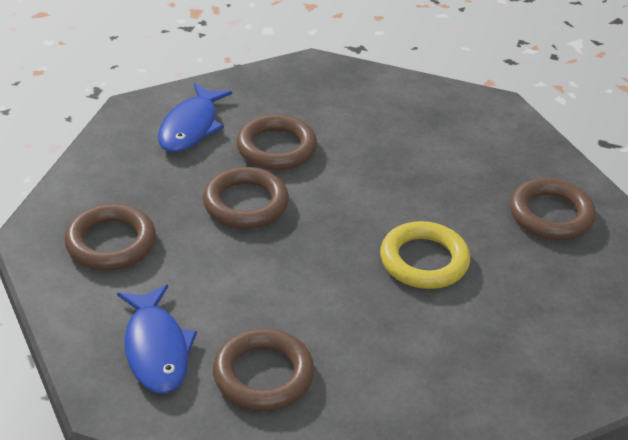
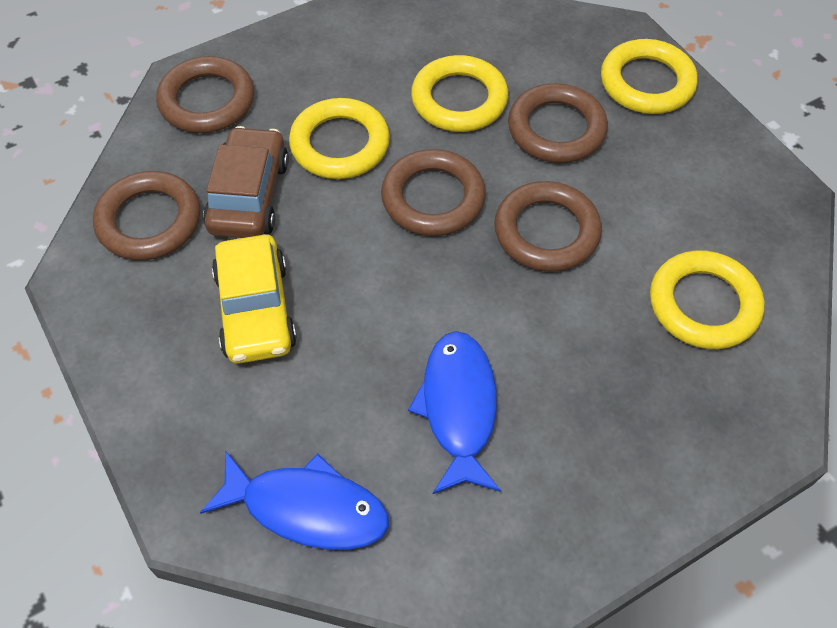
brown car: none = 0 -> [203,126,289,238] = 1
yellow car: none = 0 -> [212,235,297,364] = 1
yellow ring: [380,221,470,289] = 1 -> [289,98,390,179] [411,55,508,132] [601,39,698,114] [650,250,764,349] = 4

